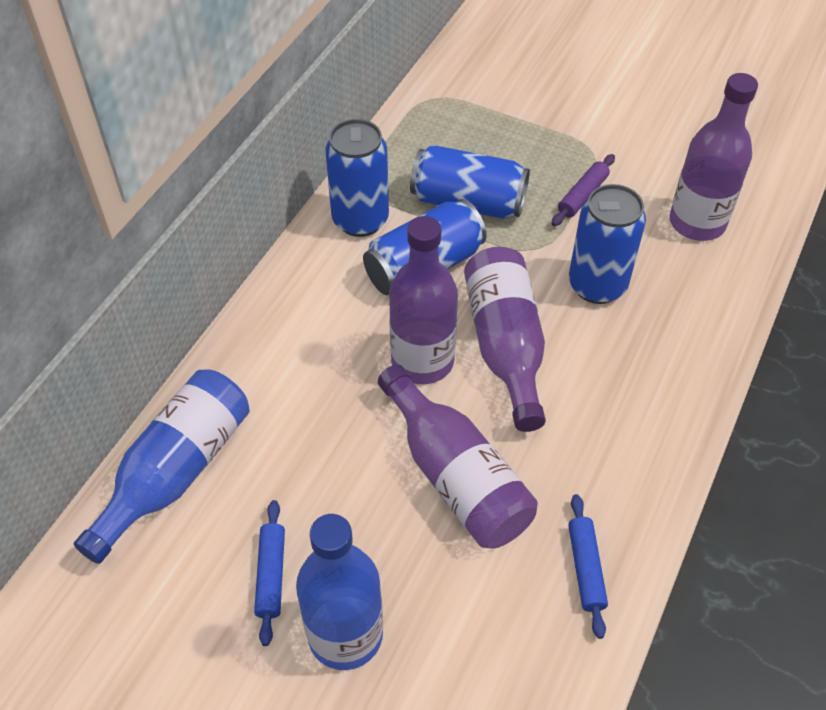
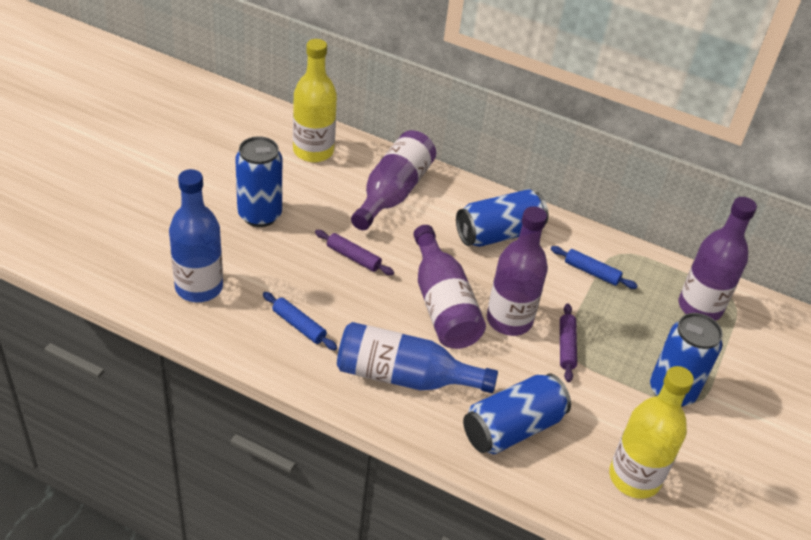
purple rolling pin: [552,154,615,226] = 1 -> [315,230,394,275] [560,303,577,382] = 2
yellow bottle: none = 0 -> [293,39,337,162] [609,366,694,499] = 2

